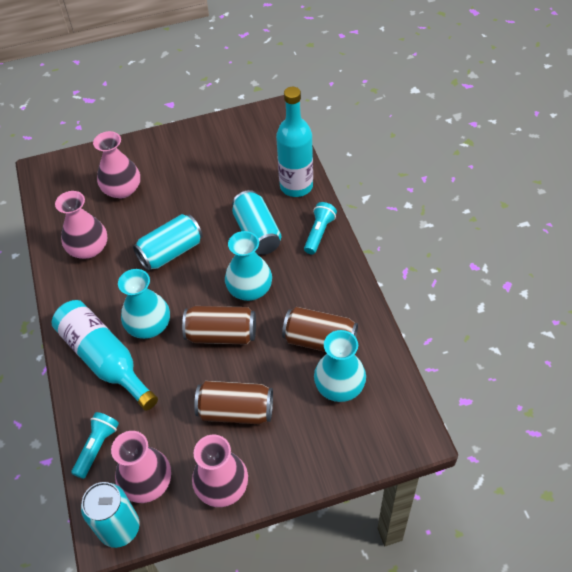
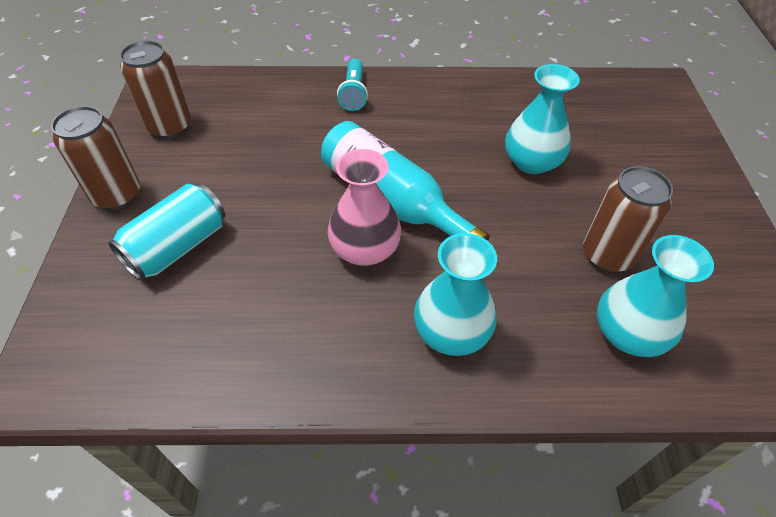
pink vase: [55,191,107,259] [93,131,140,199] [111,431,171,503] [192,435,248,507] = 4 -> [327,149,401,266] = 1
turquoise bottle: [51,300,158,411] [276,87,313,197] = 2 -> [321,121,490,241] = 1
turquoise can: [81,482,139,548] [133,214,203,271] [232,190,281,255] = 3 -> [108,183,225,281] = 1
turquoise flashlight: [72,412,119,479] [304,202,337,254] = 2 -> [337,59,368,111] = 1

